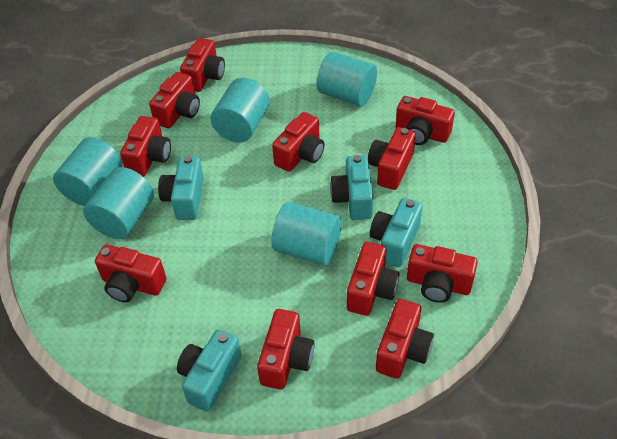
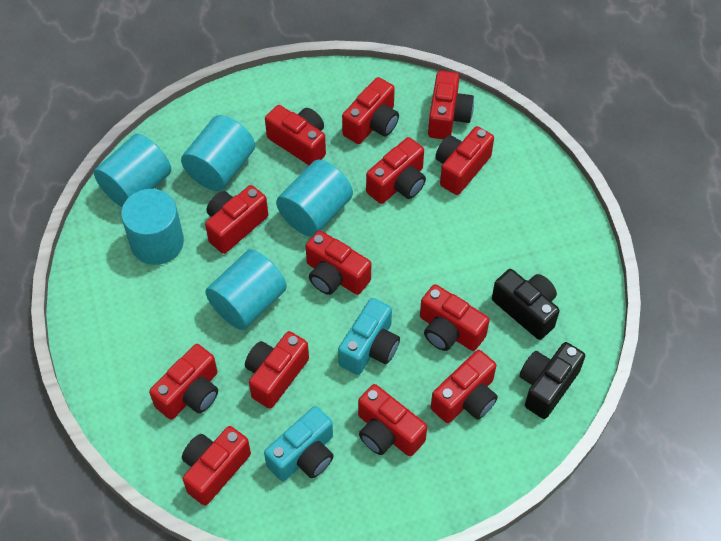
black camera: none = 0 -> [492,269,560,340] [519,342,585,419] = 2
red camera: [95,245,167,302] [120,116,171,177] [149,72,200,128] [180,38,225,92] [257,309,315,390] [272,112,325,172] [347,242,399,316] [368,127,416,190] [376,299,434,379] [396,96,455,145] [407,244,478,303] = 11 -> [149,344,218,420] [182,426,251,506] [205,185,268,254] [245,331,309,409] [265,105,326,165] [306,230,371,295] [342,77,399,144] [358,384,427,457] [366,137,426,204] [420,284,490,351] [428,71,474,139] [431,350,498,423] [435,126,494,195] = 13
turquoise camera: [158,156,204,220] [177,330,242,412] [330,155,374,220] [370,198,423,267] = 4 -> [264,406,334,481] [338,298,400,375] = 2

